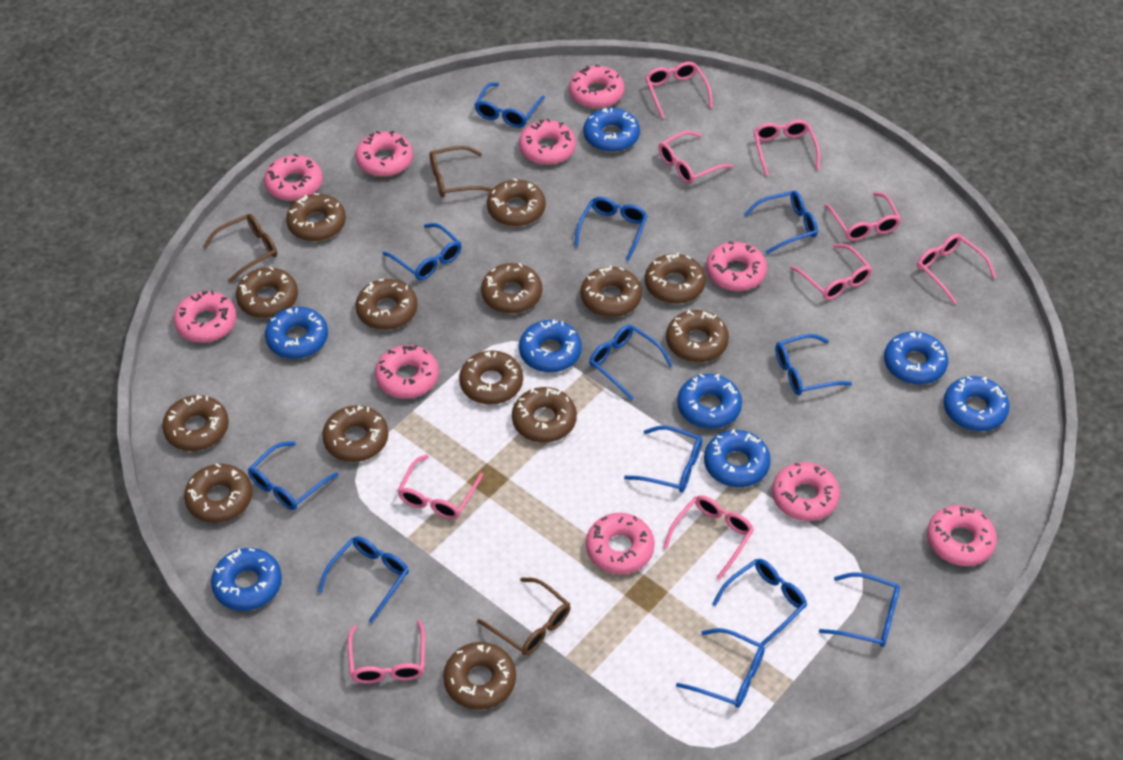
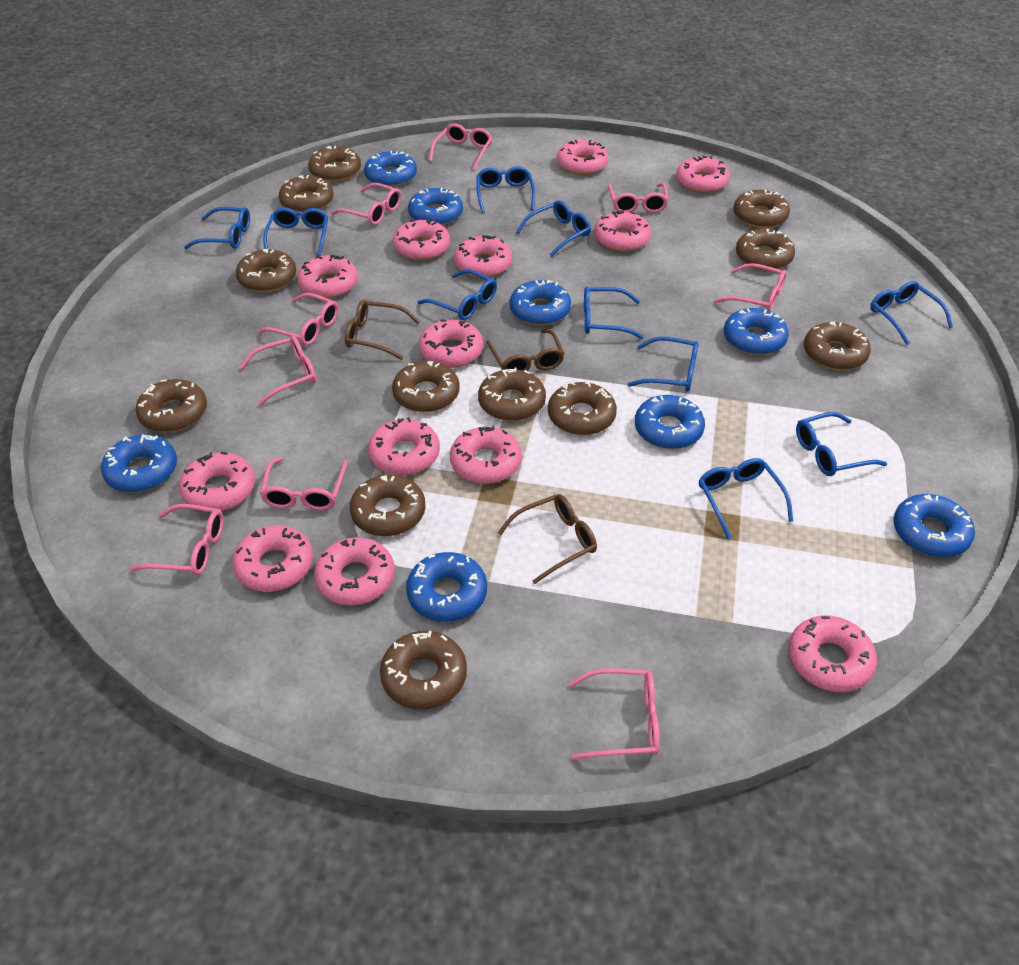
blue glasses: [248,441,338,510] [318,536,409,623] [383,223,461,280] [475,82,545,128] [574,197,648,261] [589,325,672,401] [624,426,702,492] [676,628,765,708] [712,559,807,645] [744,191,818,254] [775,334,852,395] [819,573,900,647] = 12 -> [184,207,250,249] [263,207,328,256] [418,270,497,320] [476,166,535,213] [516,200,591,257] [584,286,644,339] [627,337,699,392] [699,458,793,539] [796,412,887,476] [870,281,953,345] = 10
brown donut: [162,395,229,451] [184,463,252,523] [236,267,298,318] [286,193,346,241] [322,405,388,462] [355,279,418,330] [443,642,516,710] [459,351,523,405] [481,263,542,314] [487,178,546,226] [512,387,577,443] [581,266,642,317] [645,253,706,304] [666,310,729,362] = 14 -> [136,379,207,432] [236,249,296,292] [279,175,334,212] [308,146,361,182] [350,475,426,536] [380,631,467,709] [392,361,460,412] [478,367,546,421] [548,381,617,435] [733,190,790,228] [736,229,795,270] [804,322,871,370] = 12
pink donut: [173,291,237,343] [264,154,323,201] [355,131,413,177] [375,345,439,399] [519,119,576,165] [569,65,624,109] [586,513,655,574] [706,241,767,291] [772,462,840,521] [927,505,997,566] = 10 -> [179,452,255,512] [232,525,313,592] [297,254,358,299] [314,537,395,606] [368,417,440,475] [393,220,450,260] [419,319,483,368] [450,426,522,484] [454,235,512,278] [557,140,609,175] [594,210,651,252] [676,155,730,193] [788,616,877,692] = 13

